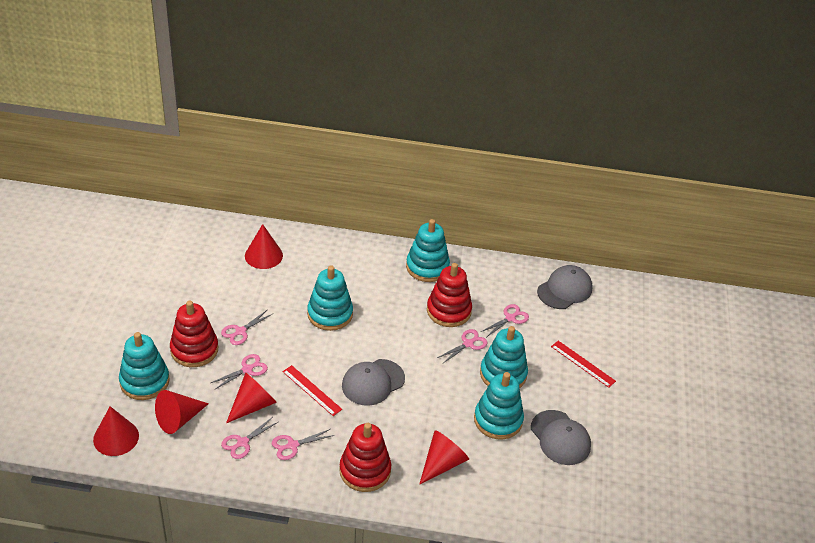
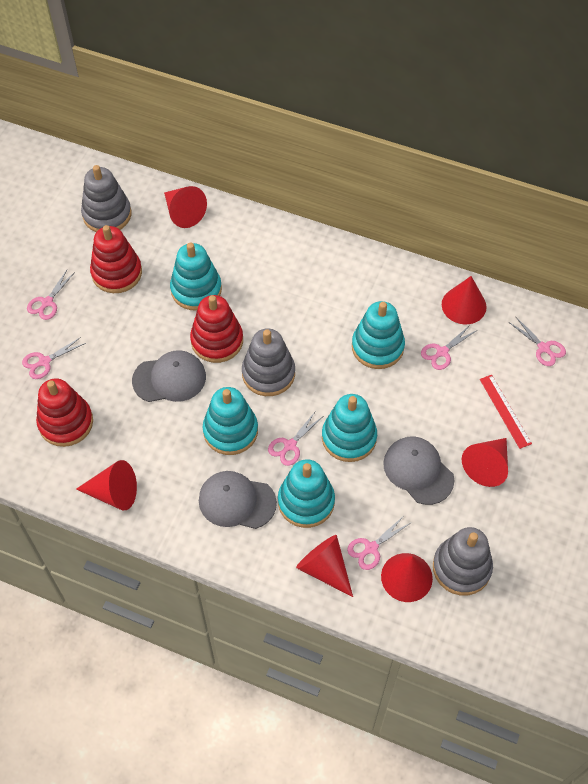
grey stacking toy: none = 0 -> [81,165,131,232] [242,328,295,396] [433,527,493,596] = 3
red cone: [93,406,139,456] [155,390,209,434] [226,372,277,423] [245,224,283,269] [420,430,469,484] = 5 -> [76,460,137,510] [164,186,207,228] [296,535,353,597] [381,553,433,602] [442,276,487,325] [462,438,508,487] = 6
red ruler: [283,365,342,416] [551,341,616,388] = 2 -> [480,375,532,449] = 1

